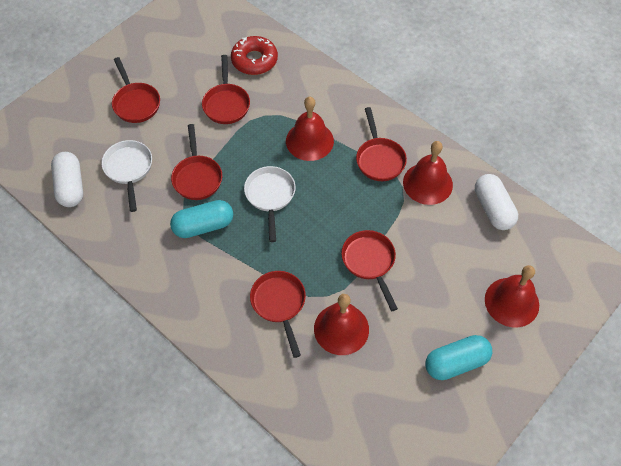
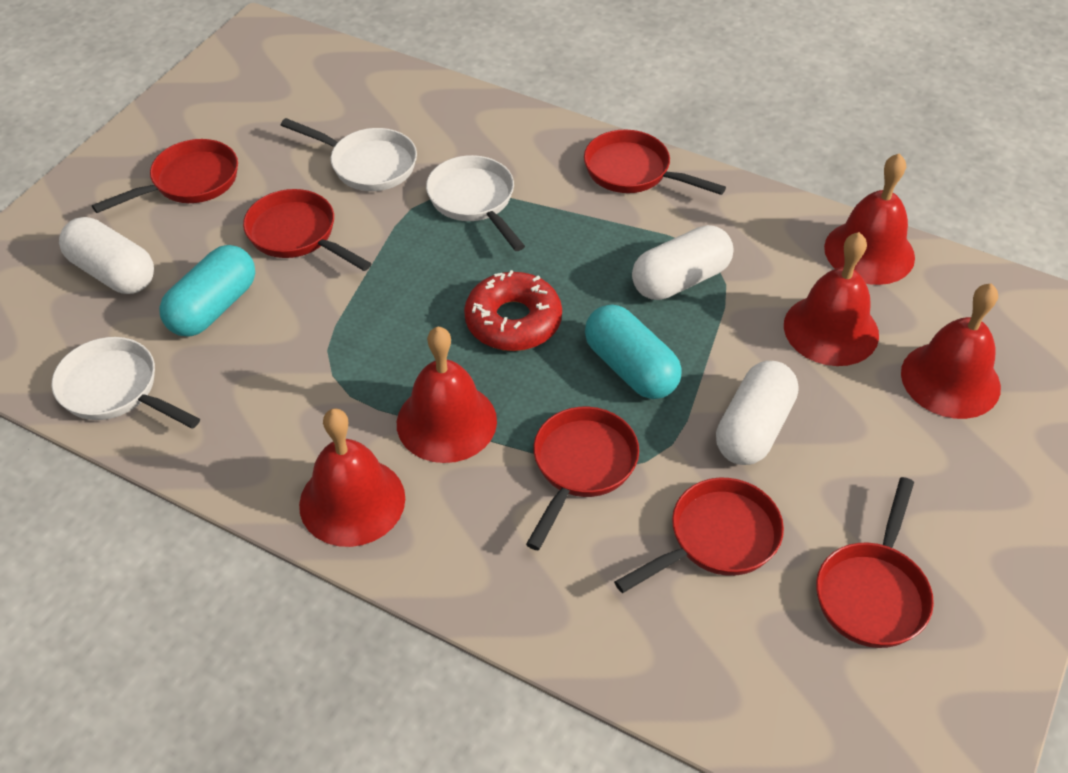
red bell: [286,97,334,161] [314,294,369,355] [403,141,453,205] [485,265,539,327] = 4 -> [299,408,405,547] [397,327,497,463] [784,232,879,366] [824,153,915,285] [901,283,1001,419] = 5
white capsule: [51,152,83,207] [475,174,518,230] = 2 -> [59,217,154,294] [632,225,733,300] [716,361,799,465] = 3
white pan: [101,140,152,212] [244,166,296,242] = 2 -> [52,337,200,429] [281,118,417,191] [426,155,525,251] = 3

